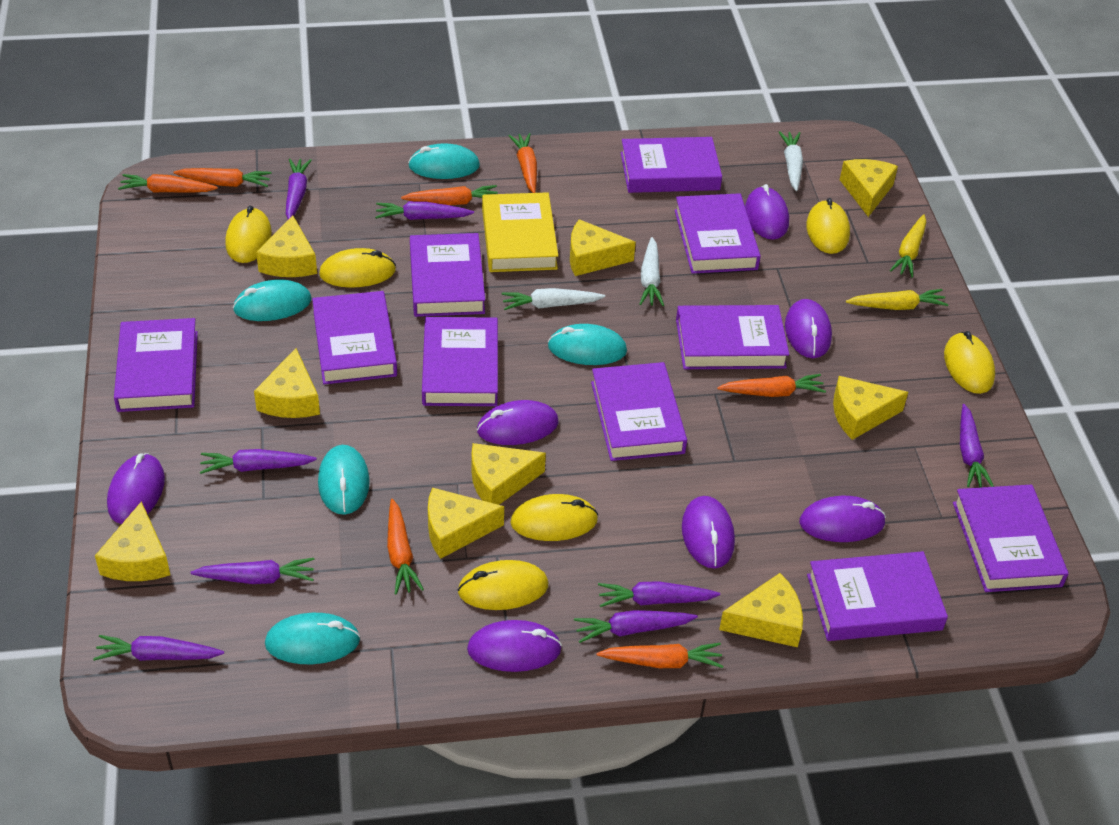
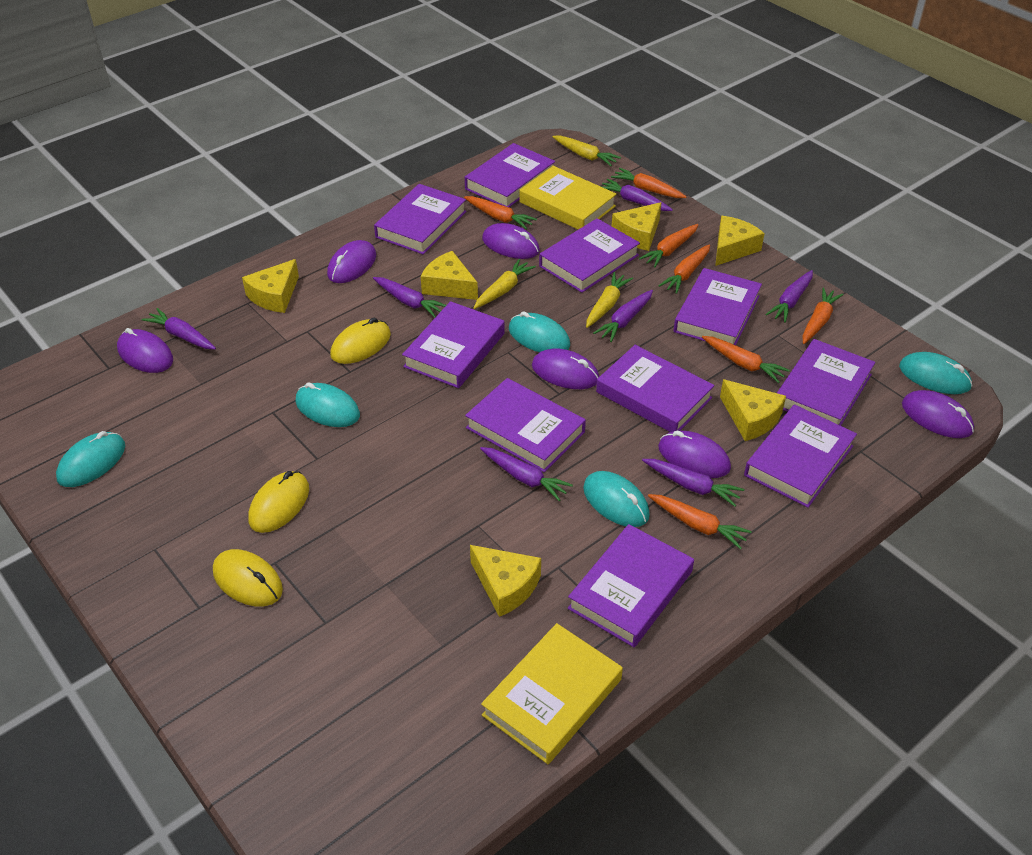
purple carrot: [93,635,224,661] [191,558,315,584] [200,449,317,474] [286,159,312,219] [375,201,474,220] [574,610,698,643] [598,581,720,607] [960,404,994,487] = 8 -> [142,308,216,349] [373,277,446,318] [480,447,573,501] [593,290,653,342] [602,179,673,211] [642,459,744,507] [765,270,813,323] = 7
purple mouse: [107,453,165,524] [467,620,562,672] [477,400,559,445] [682,496,735,568] [745,184,789,240] [785,299,832,358] [799,496,886,542] = 7 -> [117,328,173,373] [327,240,376,283] [482,223,540,259] [532,349,599,389] [658,431,731,478] [902,390,974,438] = 6
white carrot: [502,288,605,310] [640,237,664,306] [779,131,803,191] = 3 -> none = 0
yellow book: [482,192,558,272] = 1 -> [481,623,623,764] [519,166,617,230] = 2
yellow carrot: [846,289,948,310] [890,214,926,278] = 2 -> [474,259,536,309] [552,136,621,166] [586,272,633,328] = 3
yellow cheese: [95,501,170,581] [254,348,320,418] [256,215,317,277] [428,488,504,559] [471,443,546,505] [570,219,636,276] [719,573,803,647] [833,376,908,440] [840,159,898,217] = 9 -> [242,259,299,313] [421,251,478,300] [470,545,541,617] [612,202,661,251] [715,216,765,266] [720,379,786,441] = 6
yellow mouse: [225,205,272,263] [319,248,396,288] [458,560,548,610] [510,494,598,541] [806,198,850,254] [944,331,995,394] = 6 -> [213,549,283,607] [248,471,309,533] [330,318,391,364] = 3

